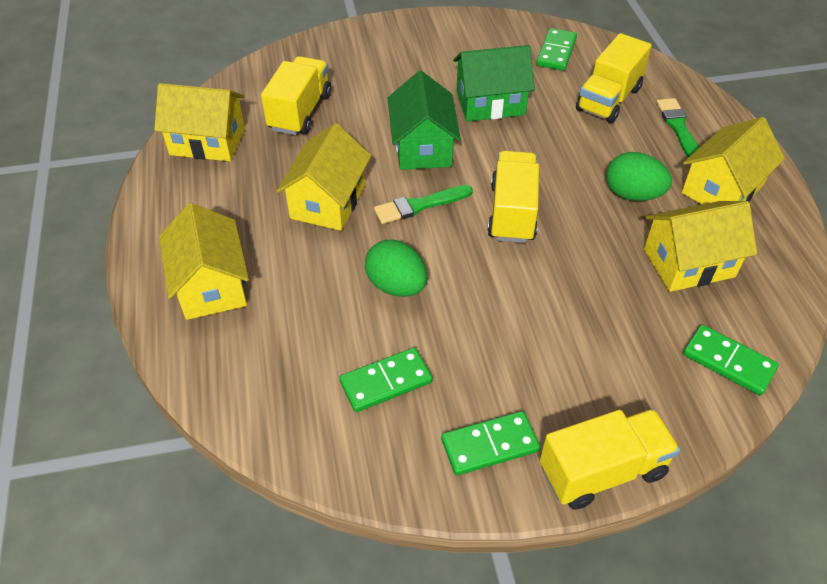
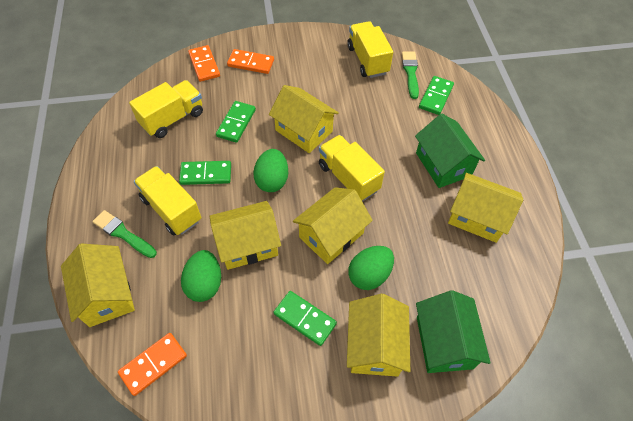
green egg: [365,240,427,297] [606,152,672,201] = 2 -> [181,250,221,302] [253,149,288,192] [348,246,394,290] = 3
orange domino: none = 0 -> [118,333,187,396] [188,45,220,82] [227,49,274,74] = 3
yellow house: [154,83,245,161] [159,203,249,320] [277,123,371,231] [644,201,757,292] [682,117,785,204] = 5 -> [61,243,135,327] [210,201,281,270] [269,85,339,153] [293,187,373,264] [347,294,410,377] [448,173,523,243] = 6

